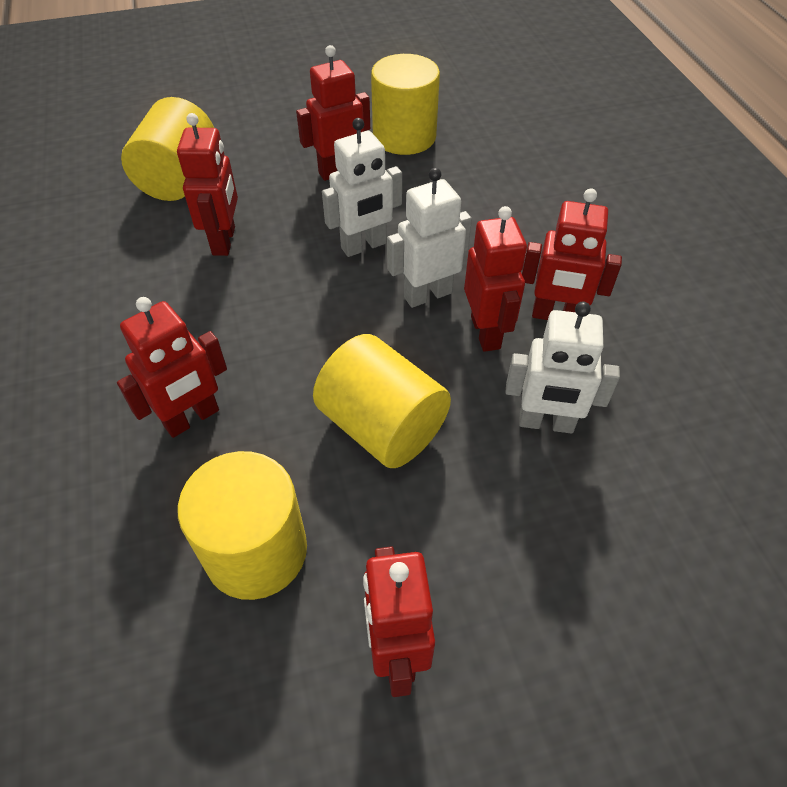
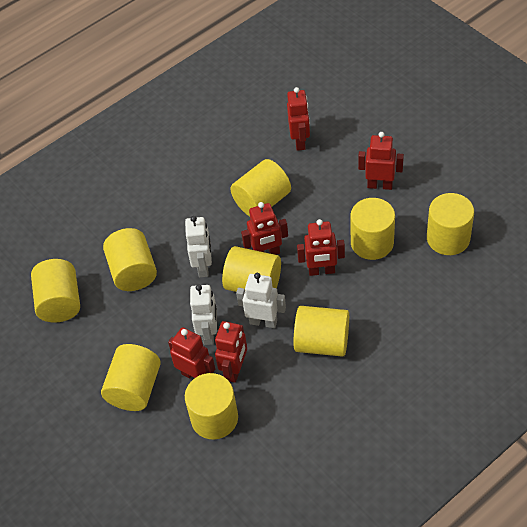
yellow cylinder: [121,97,214,201] [178,451,307,600] [313,334,451,468] [371,54,440,155] = 4 -> [31,259,80,323] [101,344,161,411] [103,228,157,291] [185,373,238,439] [222,246,281,292] [230,159,291,216] [293,306,349,357] [350,198,395,260] [427,193,474,255] = 9

